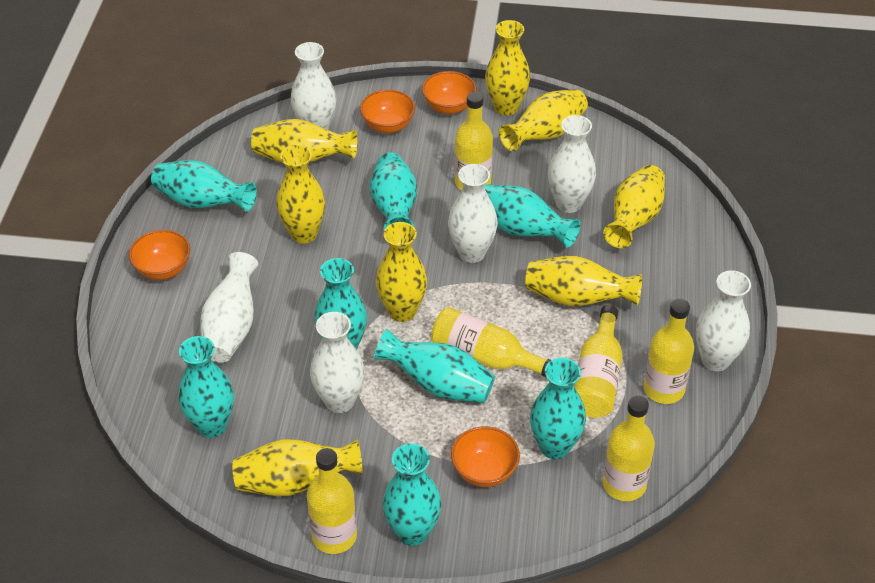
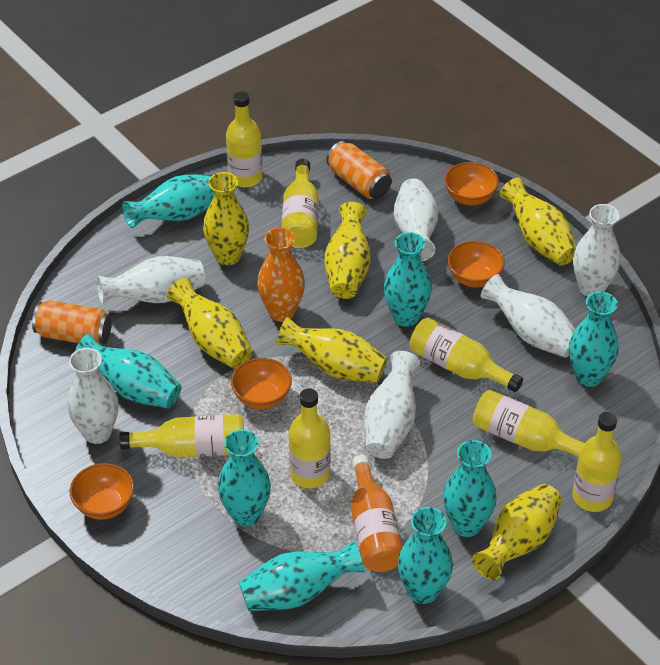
orange bottle: none = 0 -> [351,455,403,572] = 1
orange can: none = 0 -> [32,300,112,344] [326,141,392,199] = 2
orange vase: none = 0 -> [257,227,305,322] = 1
yellow bottle: [307,448,357,554] [431,307,551,378] [454,92,493,191] [574,305,623,418] [603,395,655,501] [643,299,694,404] = 6 -> [119,414,244,458] [226,92,263,187] [281,159,319,248] [289,388,331,488] [410,317,523,392] [473,390,585,457] [572,412,622,512] = 7
yellow vase: [232,439,363,496] [251,119,358,163] [276,145,325,243] [376,222,427,322] [485,20,530,116] [499,89,588,151] [525,256,642,306] [603,165,665,248] = 8 -> [167,278,253,369] [203,172,249,265] [276,317,387,383] [324,202,371,299] [472,484,562,580] [500,178,577,266] = 6

